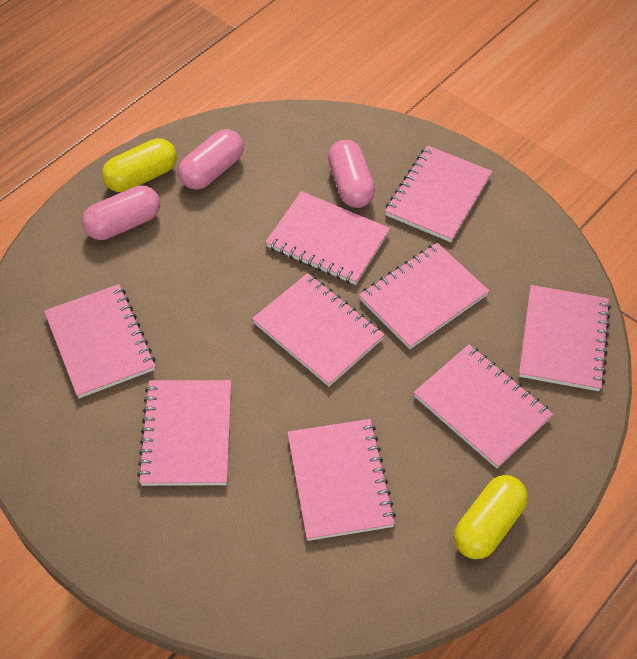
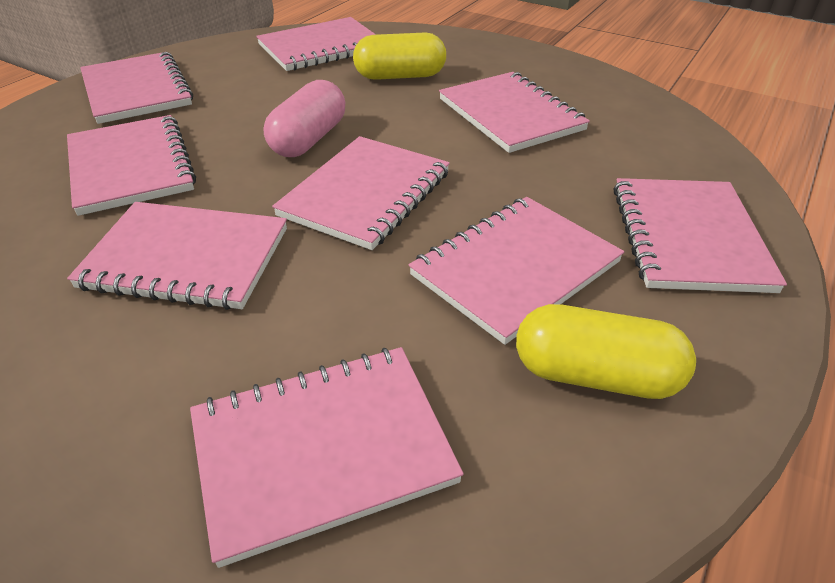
pink capsule: [82,186,160,240] [178,129,244,190] [328,140,375,208] = 3 -> [264,80,345,157] = 1

